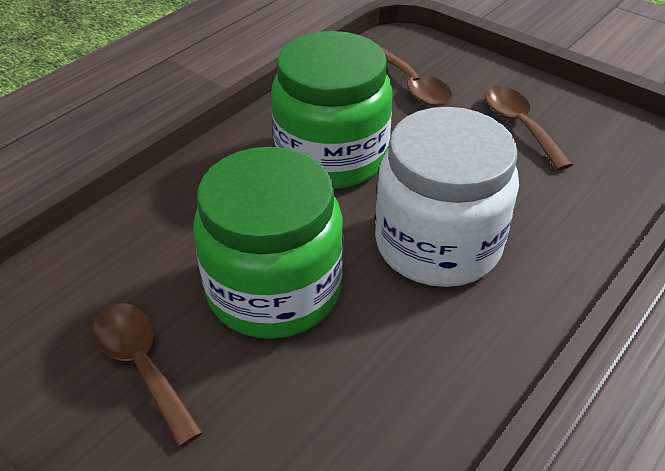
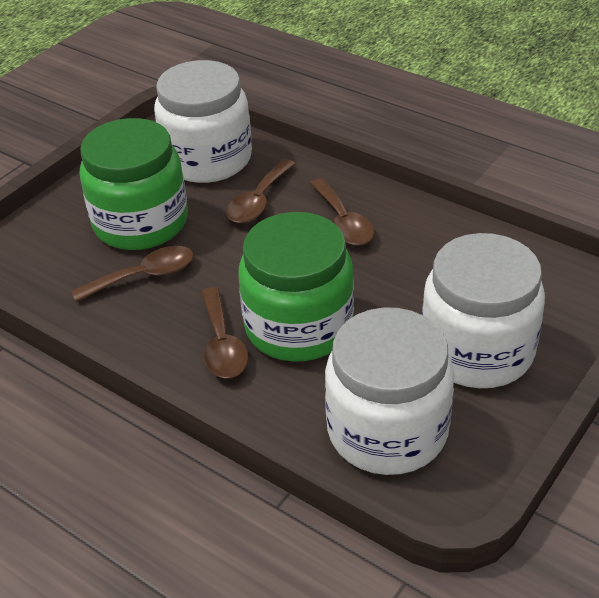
brown spoon: [93,303,203,448] [380,47,452,106] [484,86,573,170] = 3 -> [71,246,194,302] [201,287,248,378] [226,159,295,223] [310,178,374,246] = 4
white jar: [375,107,519,287] = 1 -> [154,60,252,183] [325,307,454,475] [422,233,545,388] = 3

